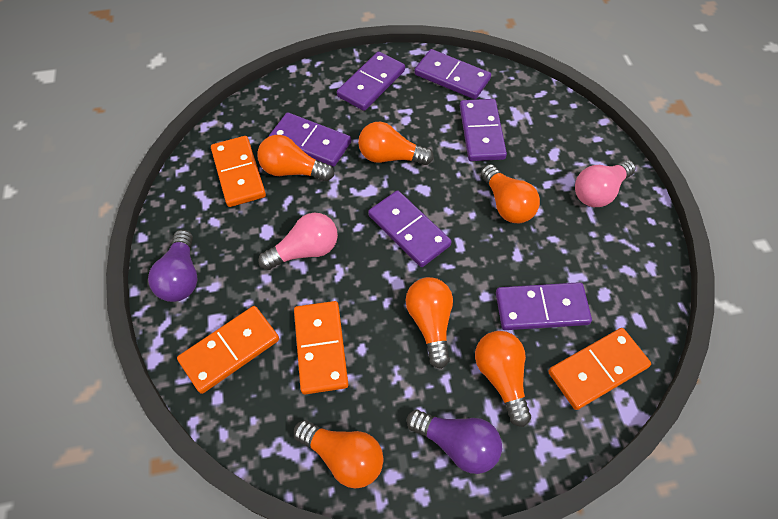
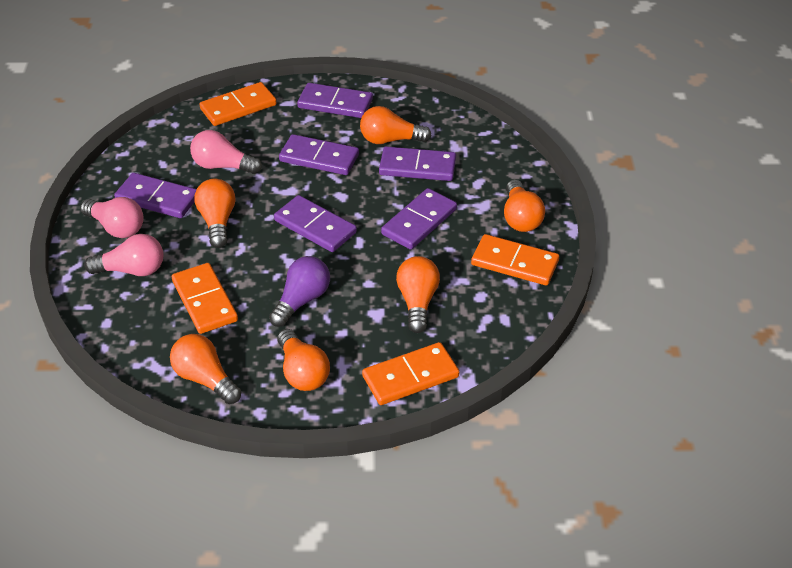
pink light bulb: [258,213,338,270] [575,160,636,207] = 2 -> [80,197,143,238] [84,234,163,276] [190,130,262,174] = 3
purple light bulb: [148,230,198,302] [407,410,502,474] = 2 -> [269,256,330,327] = 1

